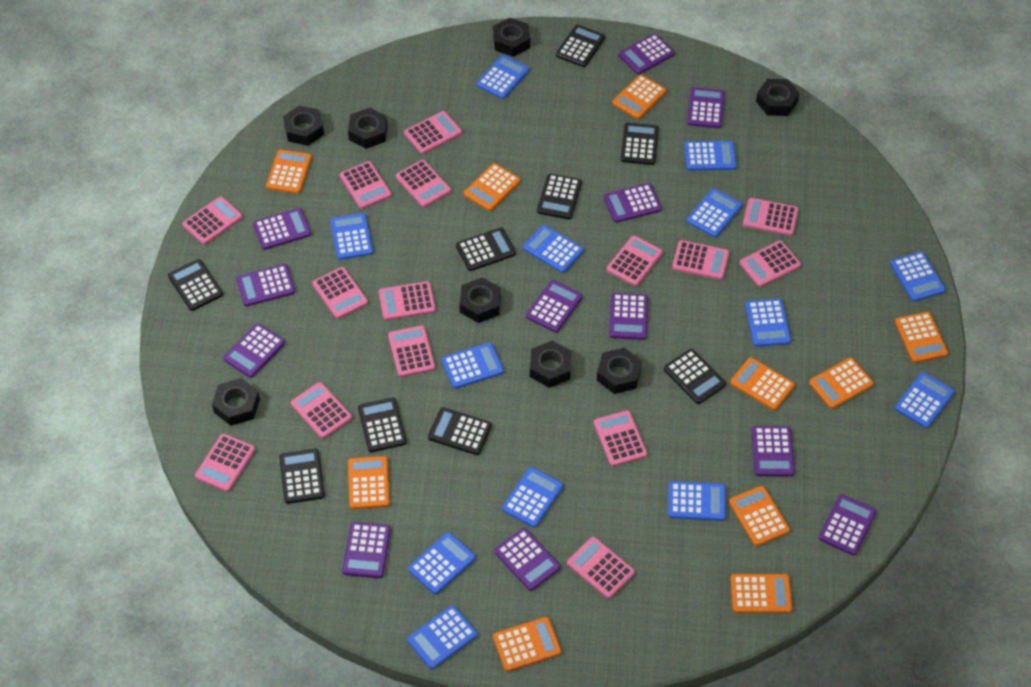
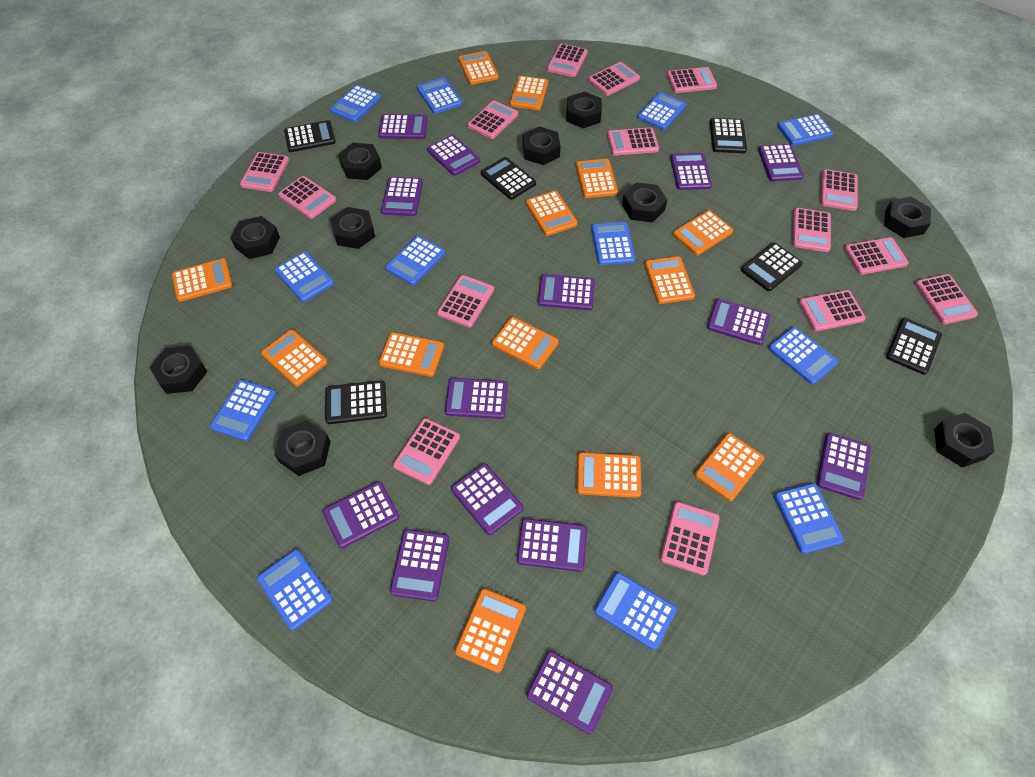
black calculator: [168,259,223,311] [279,449,325,504] [358,398,407,452] [428,407,492,455] [456,227,516,271] [537,174,582,220] [556,25,605,67] [620,123,659,165] [664,349,726,404] = 9 -> [284,120,336,152] [325,380,387,424] [481,157,536,200] [710,118,747,153] [741,243,803,291] [886,318,942,375] = 6
black nut: [212,378,260,426] [283,105,324,146] [348,108,388,149] [459,277,501,323] [493,18,530,57] [530,341,572,388] [597,347,642,394] [756,79,800,116] = 8 -> [149,346,207,394] [230,216,280,259] [274,420,331,476] [331,207,375,249] [338,143,382,180] [522,126,561,165] [566,92,602,128] [622,182,667,223] [884,197,931,238] [934,413,995,468] = 10
blue calculator: [330,213,373,260] [407,605,477,669] [408,532,476,594] [442,343,504,389] [477,55,529,99] [502,467,563,528] [523,225,584,273] [668,481,726,521] [684,141,737,171] [687,189,742,238] [745,299,791,347] [890,252,945,302] [895,372,955,428] = 13 -> [210,380,276,441] [257,549,333,631] [275,252,334,302] [330,85,381,122] [385,236,445,285] [417,77,462,114] [592,222,635,265] [594,572,677,650] [637,92,686,130] [768,327,838,384] [774,483,844,554] [777,114,834,146] = 12
orange calculator: [266,150,312,194] [348,456,390,509] [464,163,520,211] [493,617,561,672] [612,75,666,119] [729,486,790,546] [730,357,795,411] [730,574,792,613] [809,358,874,409] [895,312,948,363] = 10 -> [172,258,233,302] [261,330,328,386] [378,332,444,377] [455,588,526,673] [458,51,499,85] [492,317,559,369] [510,76,548,110] [526,191,578,236] [576,159,618,198] [577,452,641,498] [644,256,695,304] [673,210,733,255] [695,433,764,501] = 13
purple calculator: [224,323,285,378] [236,264,295,306] [253,208,311,250] [342,522,391,578] [495,528,560,591] [526,280,583,332] [604,183,662,223] [609,293,648,340] [619,34,675,74] [687,87,725,128] [751,426,795,476] [819,494,876,556] = 12 -> [323,481,399,548] [378,114,428,139] [381,177,423,216] [390,529,449,601] [427,135,480,176] [445,378,508,419] [451,463,523,535] [517,518,587,572] [527,651,613,734] [538,274,595,310] [670,153,712,190] [707,299,770,345] [758,144,804,181] [817,433,871,500] = 14

